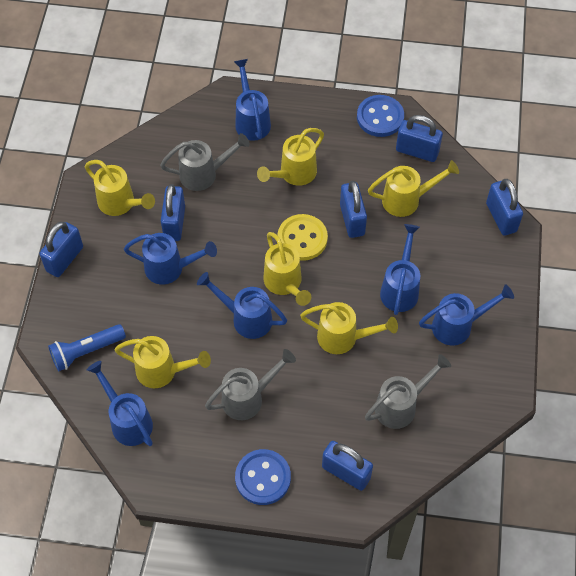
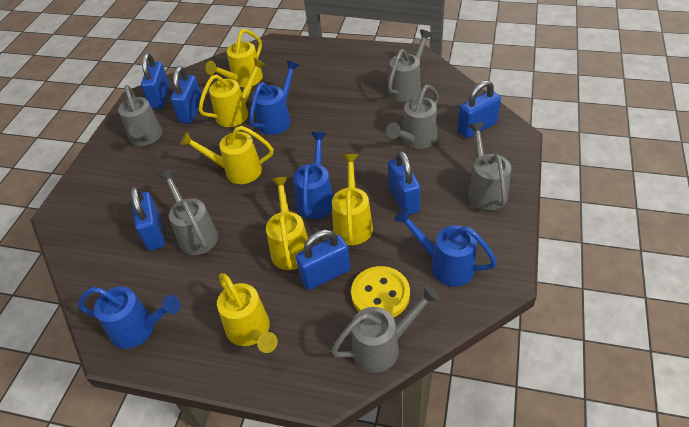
blue button: [235,449,291,505] [357,95,404,137] = 2 -> none = 0
blue flashlight: [48,324,126,371] = 1 -> none = 0
blue watering can: [87,361,153,446] [124,233,217,285] [197,272,287,339] [234,59,271,141] [380,224,420,315] [419,284,514,346] = 6 -> [78,287,181,349] [249,60,300,135] [293,132,333,219] [394,208,497,287] = 4
grey watering can: [160,133,250,191] [205,349,296,420] [365,354,451,429] = 3 -> [118,85,162,146] [158,169,218,255] [331,285,440,373] [386,85,439,149] [388,29,433,102] [468,122,511,210] = 6

